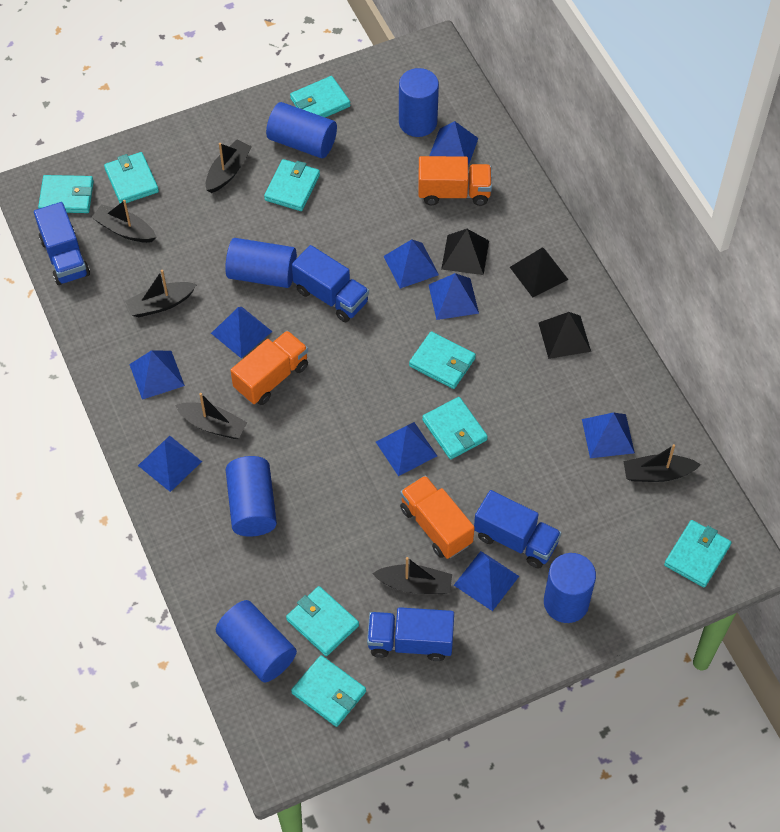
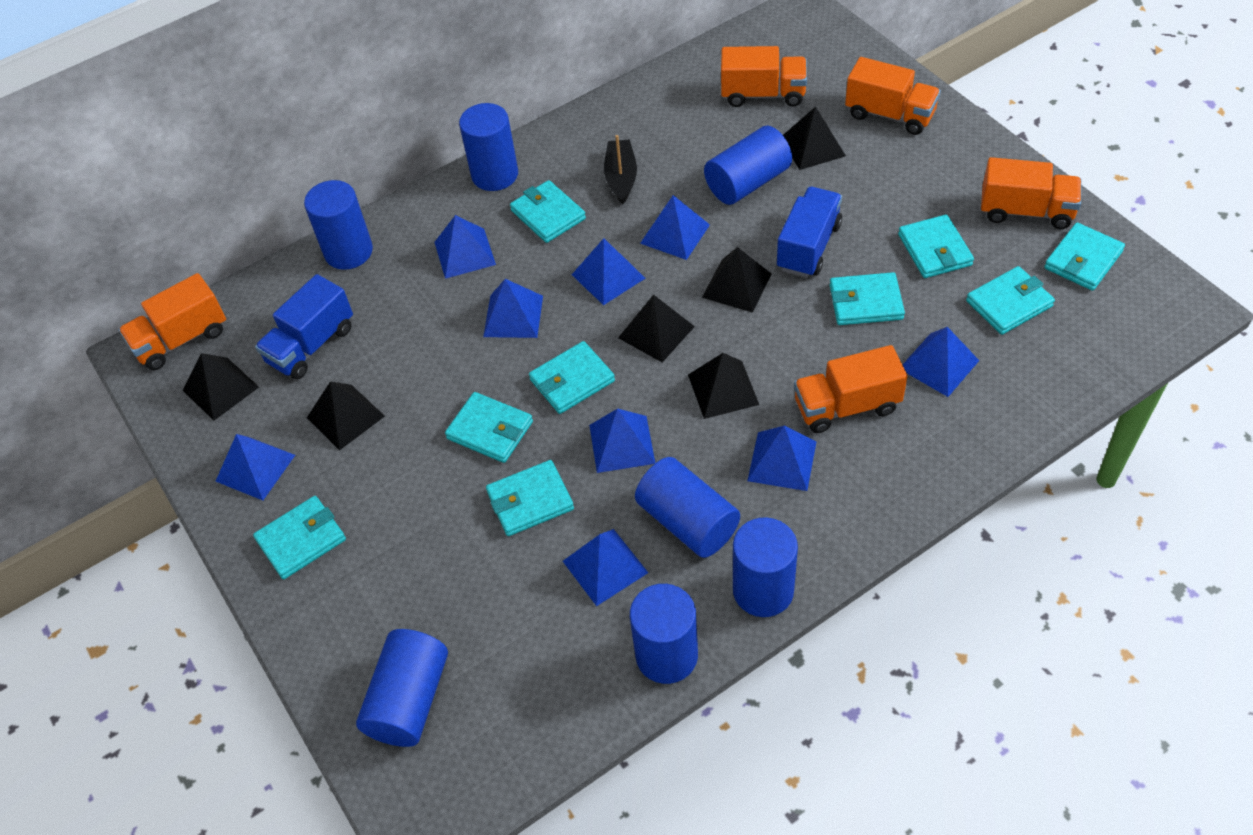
black boat: [91,200,157,243] [125,270,197,317] [175,393,247,439] [206,140,252,193] [372,557,452,594] [623,444,701,482] = 6 -> [604,135,637,204] = 1
black pyramid: [441,229,489,275] [510,247,569,298] [538,312,591,359] = 3 -> [183,353,259,421] [307,381,385,450] [618,294,695,362] [688,353,759,419] [702,247,772,313] [783,106,846,170] = 6
blue cylinder: [216,600,297,682] [225,238,297,288] [225,456,277,537] [266,102,337,158] [399,68,439,137] [544,553,596,623] = 6 -> [304,180,373,270] [356,629,448,747] [459,103,518,191] [630,584,698,684] [635,457,740,558] [704,126,792,205] [733,517,798,617] = 7
blue truck: [34,202,90,285] [292,245,369,322] [367,607,454,661] [474,490,561,569] = 4 -> [255,274,353,379] [777,187,842,277] = 2
orange truck: [230,330,308,405] [400,475,475,559] [418,156,492,206] = 3 -> [118,273,226,370] [721,46,807,107] [794,345,908,433] [845,57,941,135] [981,157,1081,229] = 5

